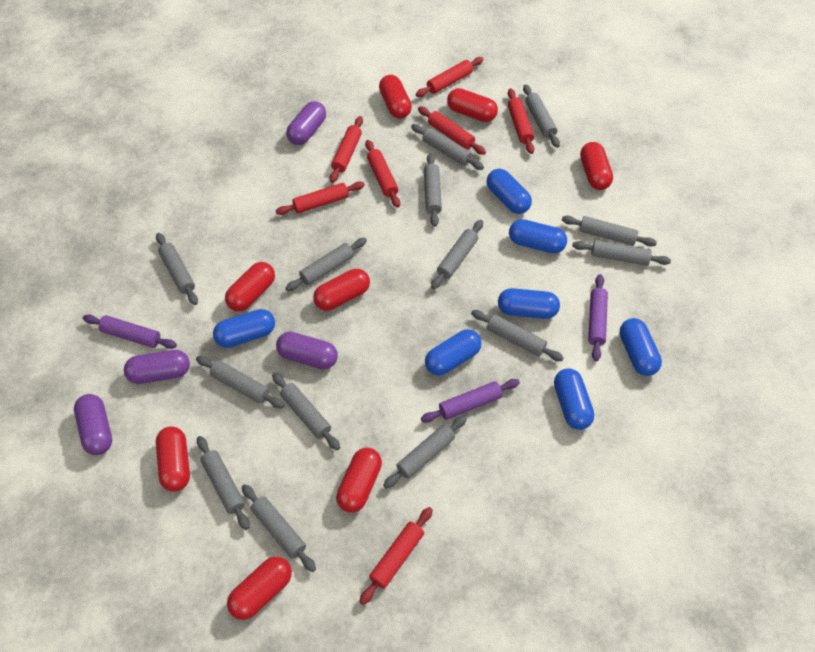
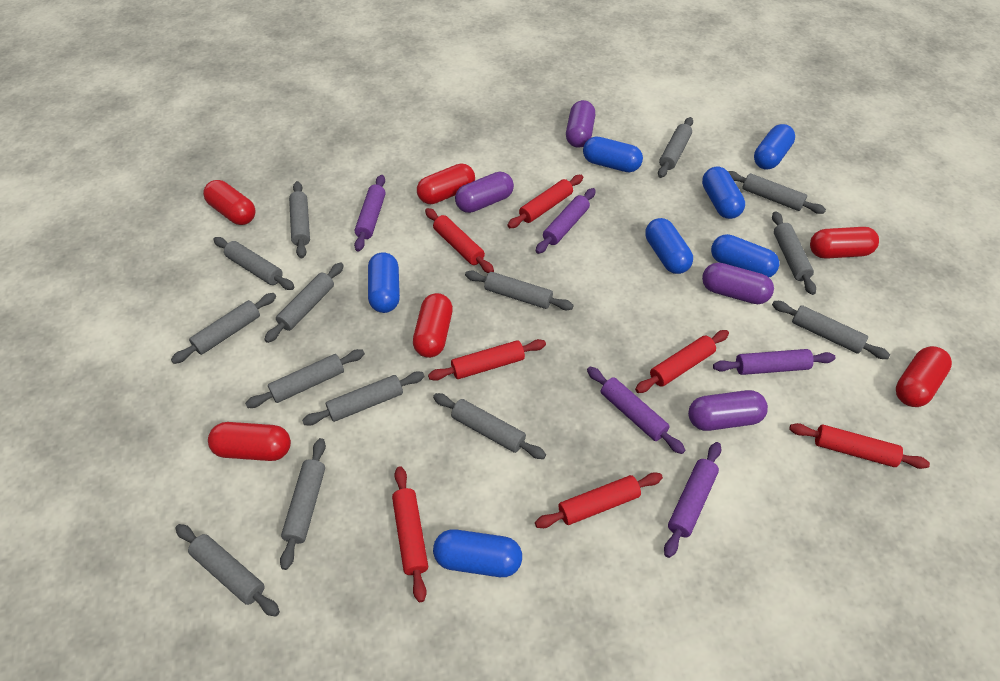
purple rolling pin: [83,314,177,349] [421,379,520,423] [588,274,608,361] = 3 -> [354,175,386,251] [536,188,596,254] [587,367,685,454] [664,442,721,558] [713,349,836,375] = 5
red capsule: [156,427,190,491] [225,262,275,311] [227,557,292,620] [313,269,370,311] [336,448,382,513] [379,75,412,119] [447,88,498,122] [580,142,613,190] = 8 -> [203,180,256,225] [208,422,291,461] [413,293,453,358] [417,163,475,204] [810,227,879,259] [896,346,952,407] = 6

